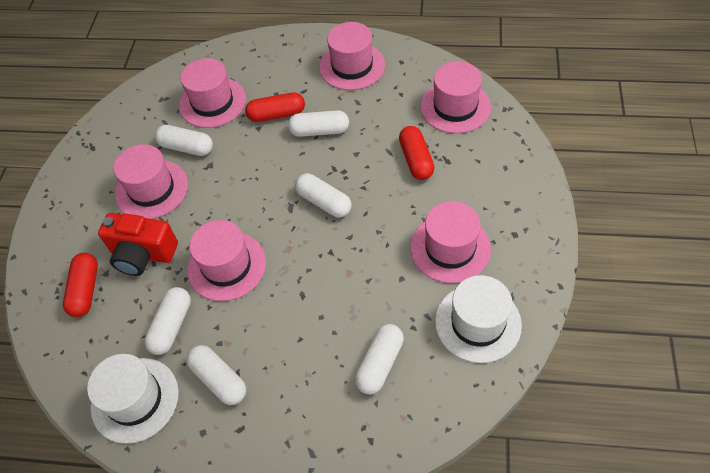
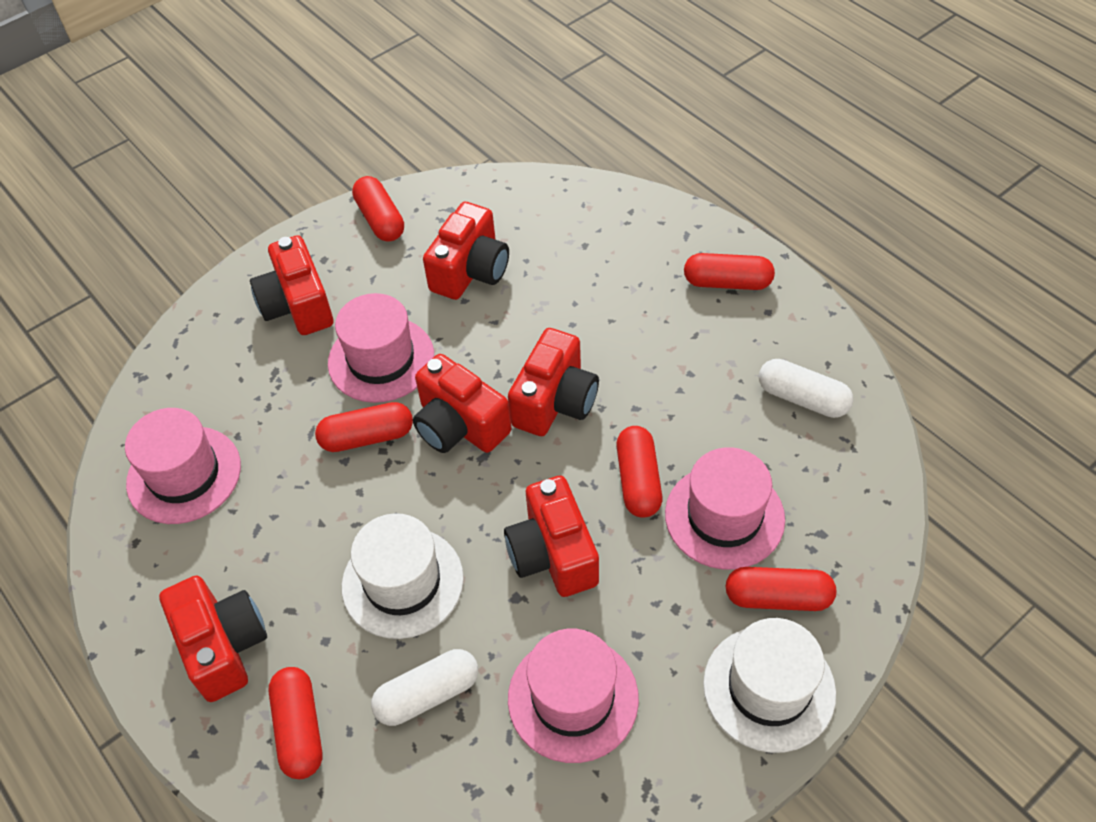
pink hat: [114,144,188,219] [179,58,246,128] [187,220,266,301] [319,22,385,90] [410,201,491,283] [420,61,491,134] = 6 -> [125,408,241,524] [328,293,434,403] [508,629,639,763] [665,447,785,570] = 4
red camera: [98,213,178,276] = 1 -> [159,575,267,702] [250,235,333,335] [413,354,511,453] [423,202,509,300] [504,476,599,597] [508,328,599,436] = 6
red capsule: [63,253,98,317] [245,92,305,122] [399,126,434,180] = 3 -> [268,667,322,779] [315,402,413,452] [352,176,404,242] [616,426,662,518] [684,253,775,290] [726,567,836,611] = 6
white capsule: [144,287,191,355] [155,125,213,156] [186,345,246,405] [288,110,349,137] [295,174,352,218] [355,324,404,394] = 6 -> [371,649,478,726] [759,359,853,418] = 2

